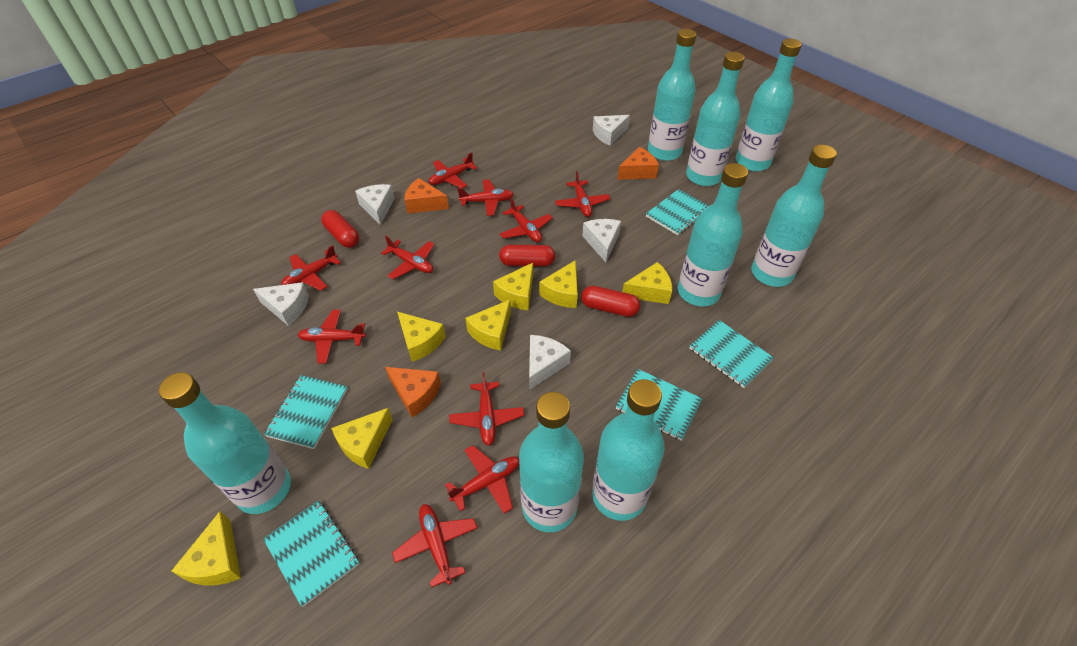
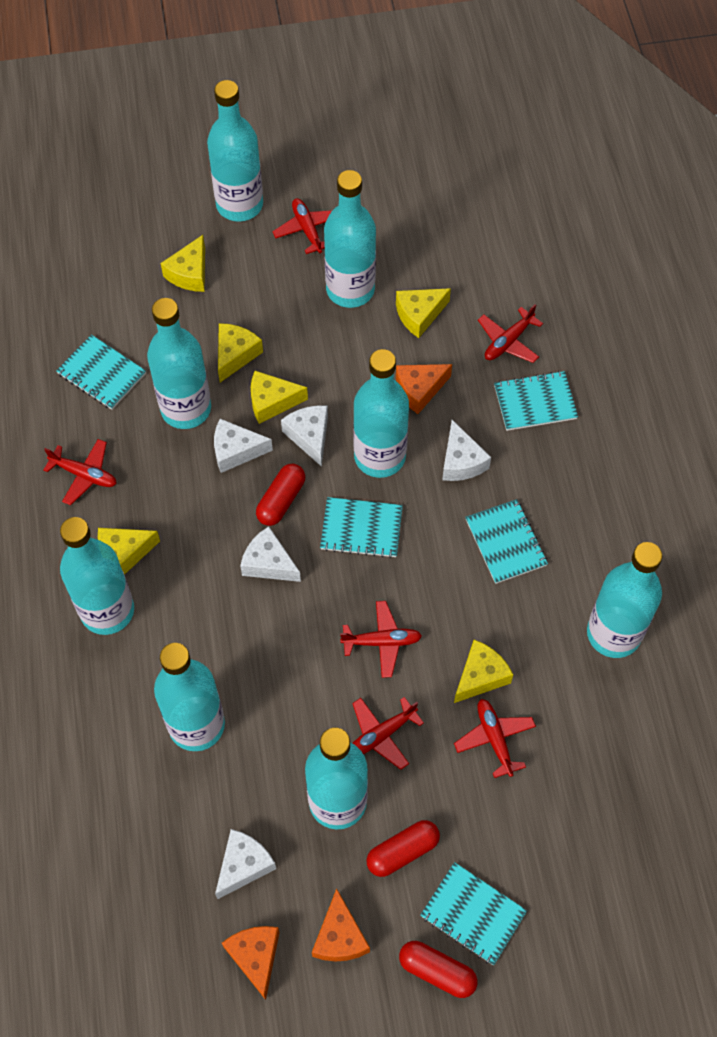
red plane: [281,245,341,291] [298,310,366,363] [381,236,435,279] [392,504,477,588] [429,153,477,188] [445,445,519,514] [449,372,524,446] [457,179,514,216] [500,198,553,242] [555,171,610,217] = 10 -> [43,439,117,505] [272,198,332,254] [340,601,422,678] [352,697,424,770] [454,699,536,778] [478,304,543,363] = 6
yellow cheese: [172,511,241,586] [331,408,393,469] [397,312,446,362] [465,300,511,351] [493,263,533,310] [539,260,578,308] [622,262,672,304] = 7 -> [98,528,160,575] [161,235,205,292] [218,323,263,382] [251,371,308,424] [396,288,451,338] [454,640,513,703] = 6

